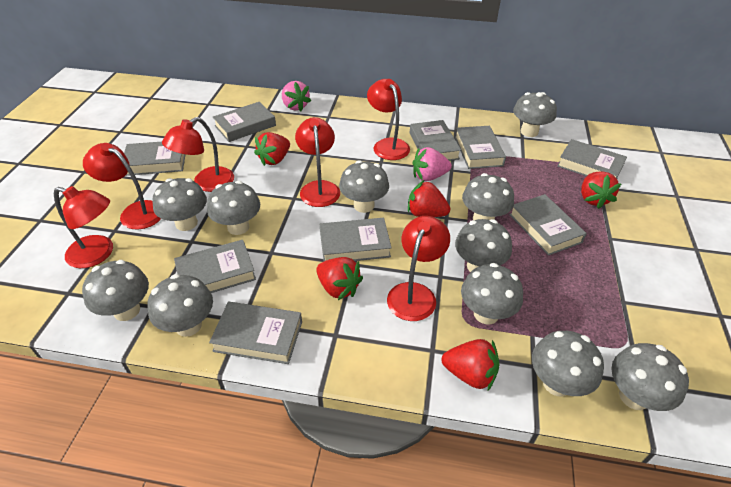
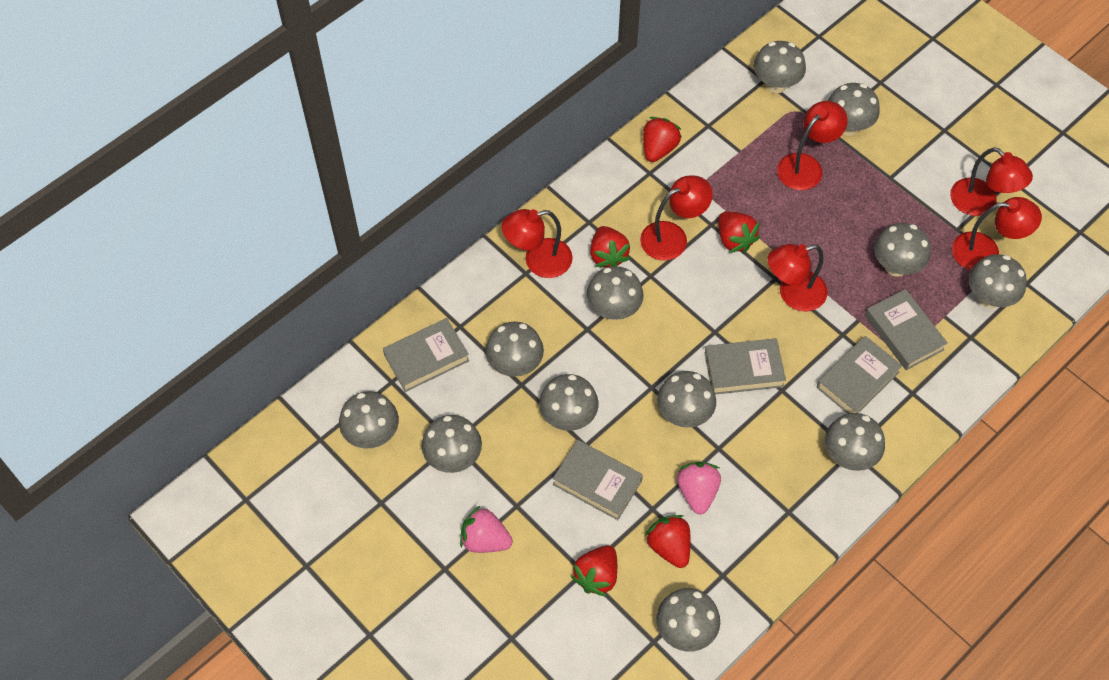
grey book: [124,142,186,176] [174,240,256,293] [209,302,302,364] [213,102,276,142] [320,218,392,261] [410,120,461,161] [455,126,506,169] [509,194,587,256] [557,139,627,179] = 9 -> [383,318,469,392] [553,440,643,520] [705,338,786,395] [816,336,902,414] [865,289,948,370] = 5
grey mushroom: [82,260,149,321] [148,274,213,337] [152,178,207,231] [207,181,260,235] [339,160,389,213] [455,219,512,272] [461,263,523,325] [462,173,514,220] [513,92,557,137] [532,331,604,396] [611,343,689,411] = 11 -> [339,391,399,449] [422,415,482,473] [485,322,544,377] [539,374,598,431] [587,266,644,320] [656,588,720,652] [657,371,716,428] [754,41,806,93] [825,413,885,471] [828,83,880,136] [874,223,931,277] [969,254,1027,308] = 12

